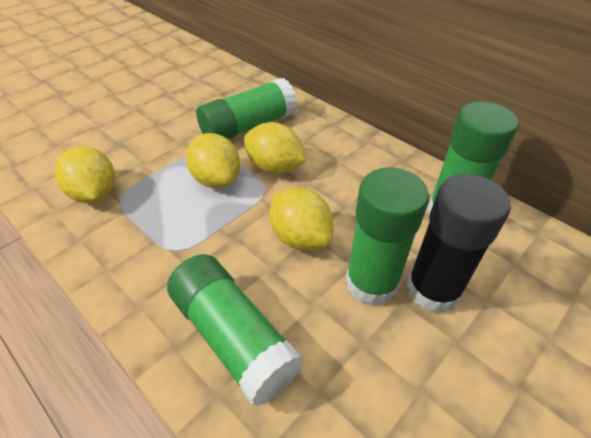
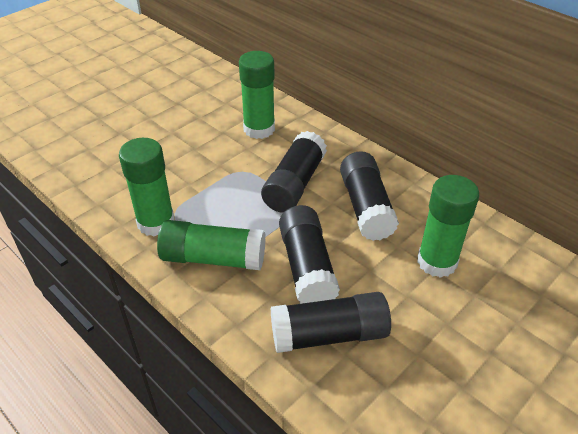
black glue stick: [406,174,511,313] = 1 -> [261,131,327,213] [271,292,391,353] [279,205,340,304] [340,151,399,241] = 4
yellow lemon: [54,146,115,203] [186,133,240,188] [244,122,306,174] [269,187,334,250] = 4 -> none = 0

